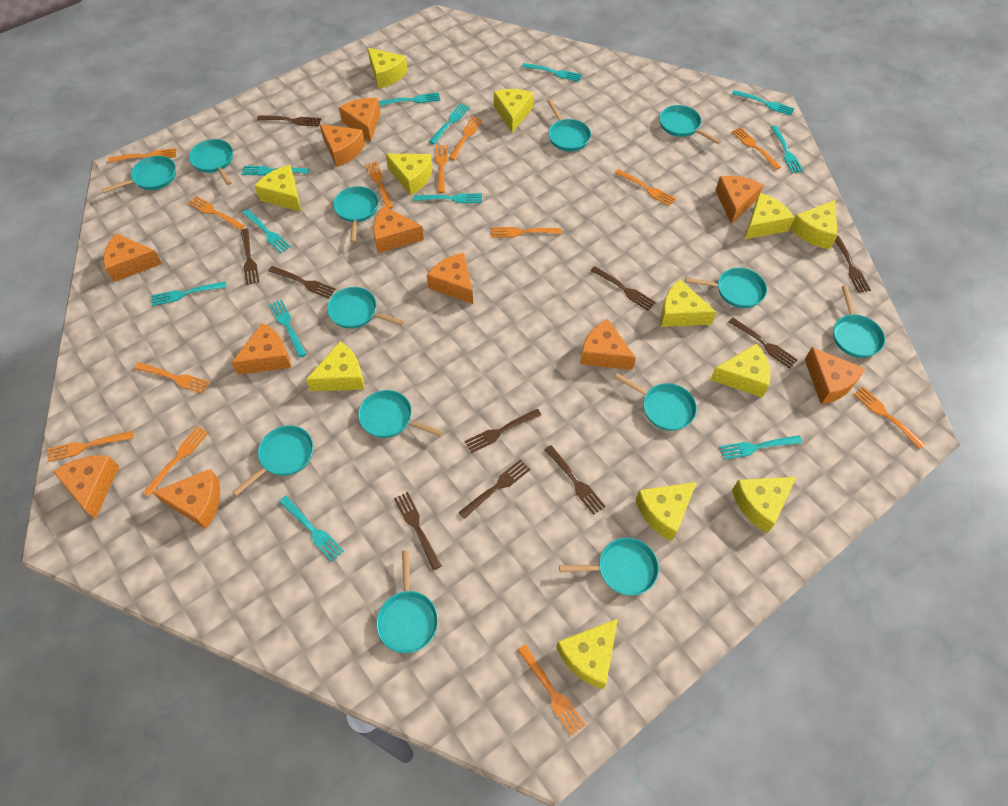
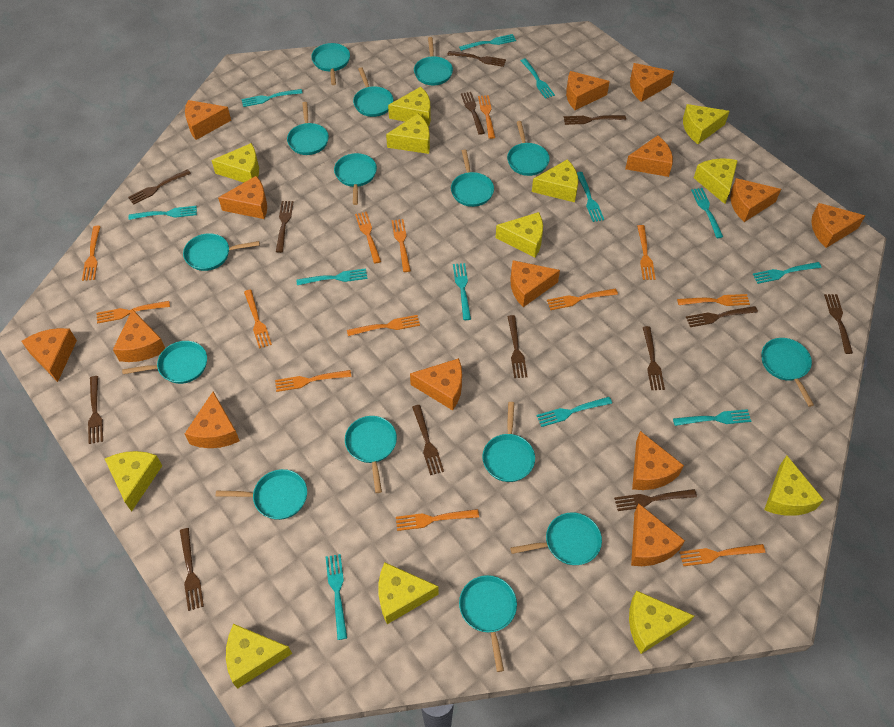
brown fork: [241,229,259,285] [257,115,321,127] [268,266,336,299] [394,492,442,570] [458,459,530,519] [465,409,541,453] [545,445,606,515] [591,266,656,311] [729,318,798,369] [835,235,871,293] = 10 -> [88,376,103,444] [128,169,191,205] [180,528,204,611] [276,201,293,253] [412,405,444,475] [447,51,506,67] [461,92,485,135] [507,315,528,378] [564,115,626,125] [614,489,697,511] [643,326,665,390] [686,306,758,327] [824,294,853,354] = 13
orange cheese: [53,455,120,519] [103,234,162,282] [152,469,220,529] [231,323,291,375] [320,124,365,167] [339,98,380,142] [373,206,424,253] [427,253,473,304] [580,319,636,370] [715,176,763,224] [804,347,865,404] = 11 -> [21,328,77,382] [113,309,165,362] [185,100,231,140] [185,392,240,448] [218,176,267,219] [410,358,462,410] [510,260,560,307] [566,71,610,110] [625,135,673,177] [630,63,674,102] [631,503,685,566] [632,431,684,490] [730,178,781,222] [811,203,865,248] = 14
turquoise pan: [101,156,176,193] [189,139,233,185] [233,425,313,496] [327,287,405,329] [333,186,379,242] [358,390,443,438] [376,551,438,653] [547,99,591,152] [559,538,659,595] [614,373,697,431] [659,105,721,144] [685,268,767,308] [833,285,885,358] = 13 -> [122,341,207,384] [183,233,260,271] [216,469,307,520] [287,102,329,155] [311,43,350,85] [334,153,377,205] [345,416,397,493] [353,67,393,117] [414,37,453,85] [451,149,494,207] [459,575,517,672] [482,402,535,482] [507,121,550,176] [510,512,602,565] [761,338,814,407] = 15

